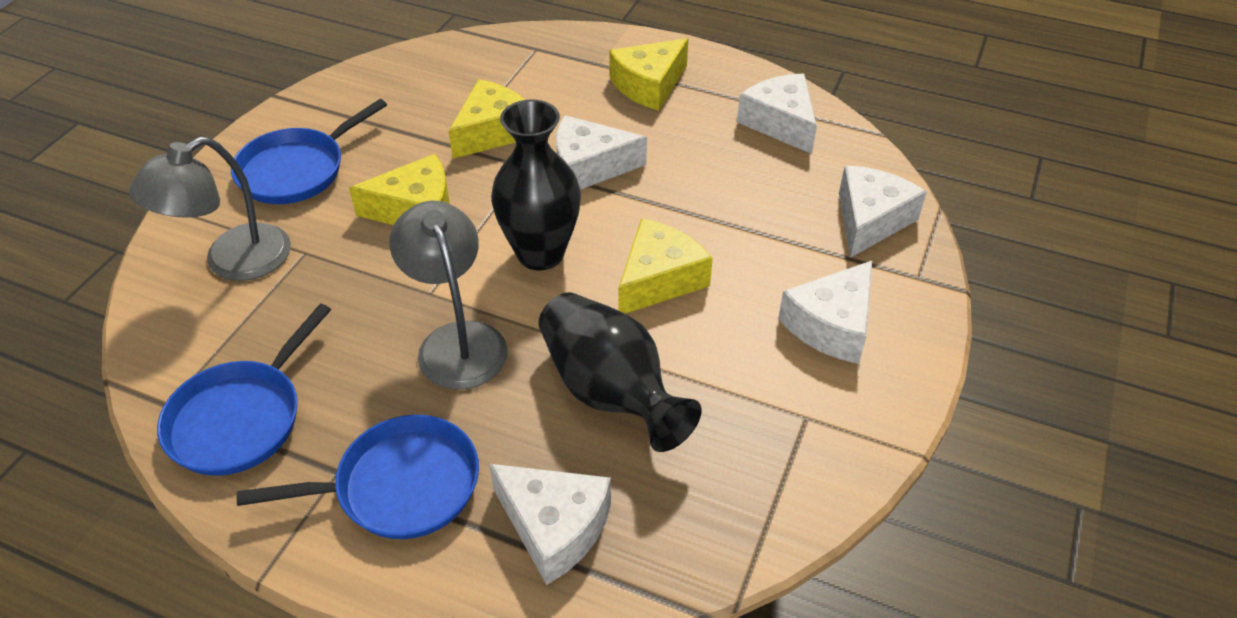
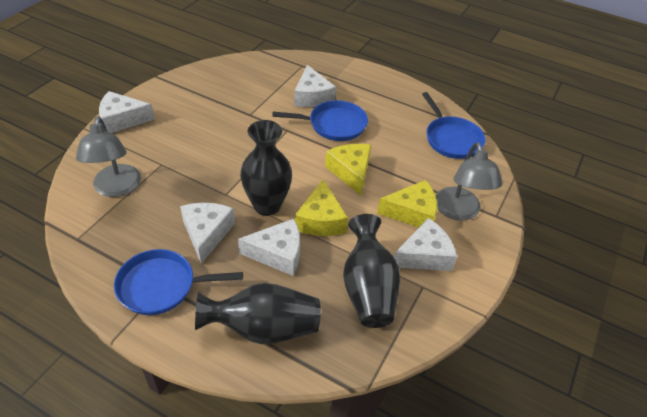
black vase: [491,99,581,271] [539,292,701,452] = 2 -> [195,283,321,344] [240,120,292,216] [343,214,400,328] = 3
yellow cheese: [349,154,450,225] [449,79,525,159] [609,38,688,111] [618,218,713,314] = 4 -> [295,179,348,236] [325,144,371,195] [377,180,437,228] = 3

